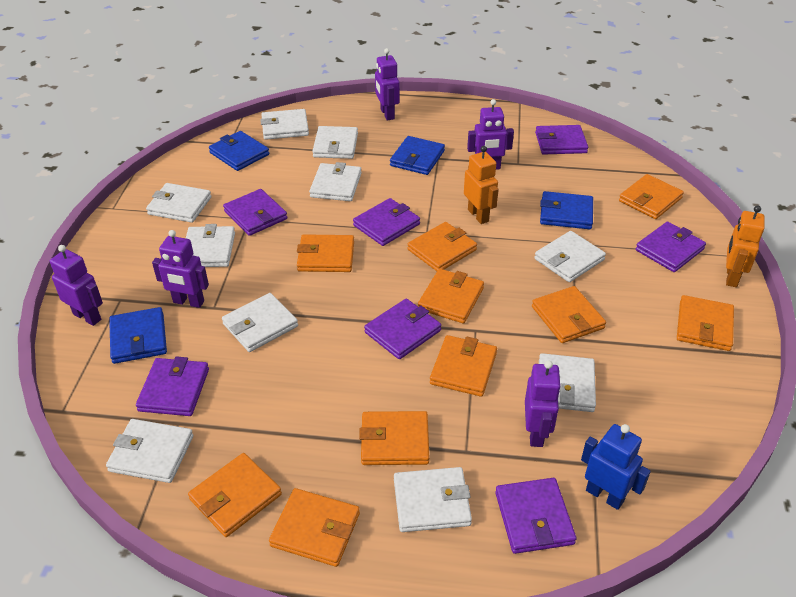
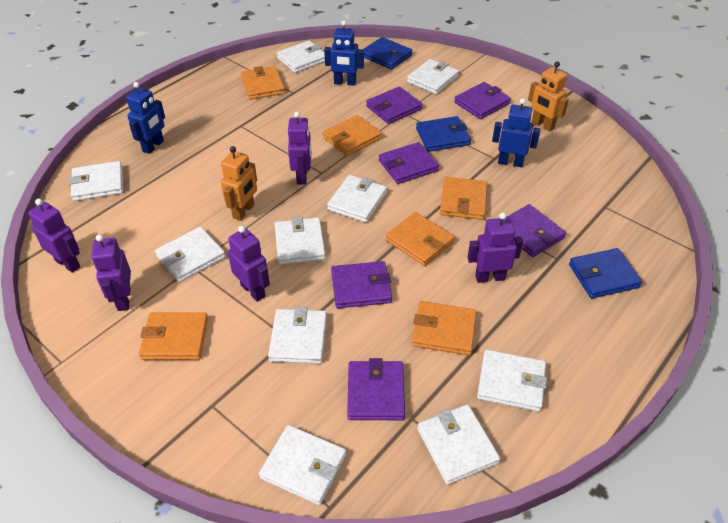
blue robot: [581,424,651,510] = 1 -> [126,82,165,154] [324,21,364,86] [492,98,540,167] = 3
blue wallet: [109,307,167,364] [209,131,269,171] [390,136,445,175] [540,191,593,229] = 4 -> [363,37,412,70] [416,116,471,152] [569,248,642,299] = 3
orange wallet: [188,453,282,537] [269,488,360,567] [297,234,354,272] [359,411,430,465] [408,222,477,271] [418,269,484,323] [430,335,497,397] [532,286,606,343] [619,174,684,219] [677,295,734,351] = 10 -> [139,312,208,360] [241,66,285,100] [323,115,382,156] [386,212,455,266] [412,301,477,355] [440,177,487,220] = 6
purple wallet: [136,356,209,416] [223,189,287,236] [353,198,420,246] [364,298,441,359] [495,478,576,554] [535,125,588,155] [636,222,706,272] = 7 -> [331,261,392,308] [347,358,405,420] [366,86,422,124] [379,142,439,184] [454,82,511,119] [506,204,566,257] = 6

